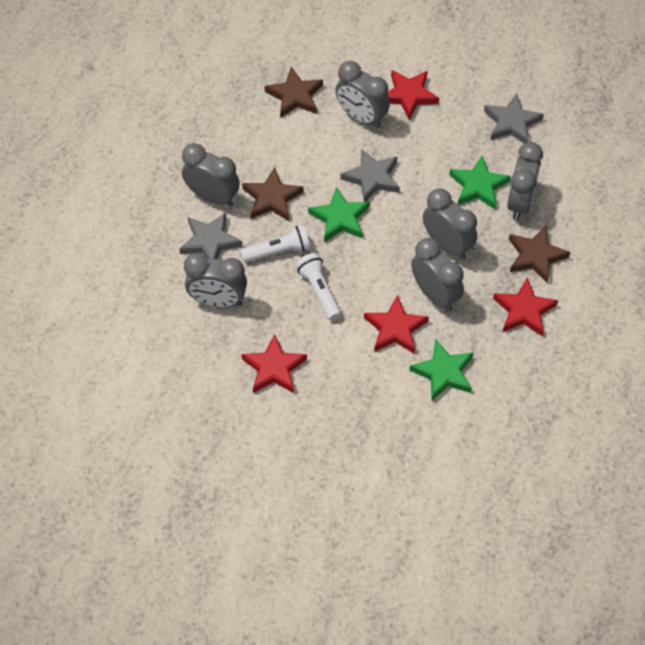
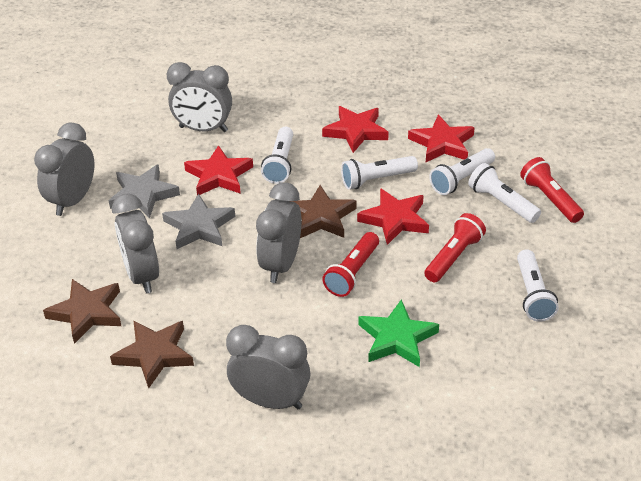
green star: [308,187,370,242] [410,339,473,401] [449,155,511,209] = 3 -> [359,299,439,367] = 1
grey clock: [182,143,240,207] [184,253,247,308] [335,61,390,128] [411,238,464,312] [423,188,477,260] [507,142,543,220] = 6 -> [34,123,94,216] [112,194,159,294] [167,62,232,132] [226,325,310,409] [256,182,302,283] = 5
grey star: [179,212,242,259] [340,149,400,202] [484,93,544,144] = 3 -> [109,164,180,218] [162,194,235,249] = 2
red flashlight: none = 0 -> [322,232,379,297] [424,213,486,282] [520,157,584,223] = 3
white flashlight: [241,225,310,262] [296,253,341,320] = 2 -> [261,127,293,184] [341,156,418,189] [429,148,495,195] [468,163,541,223] [517,249,559,322] = 5

